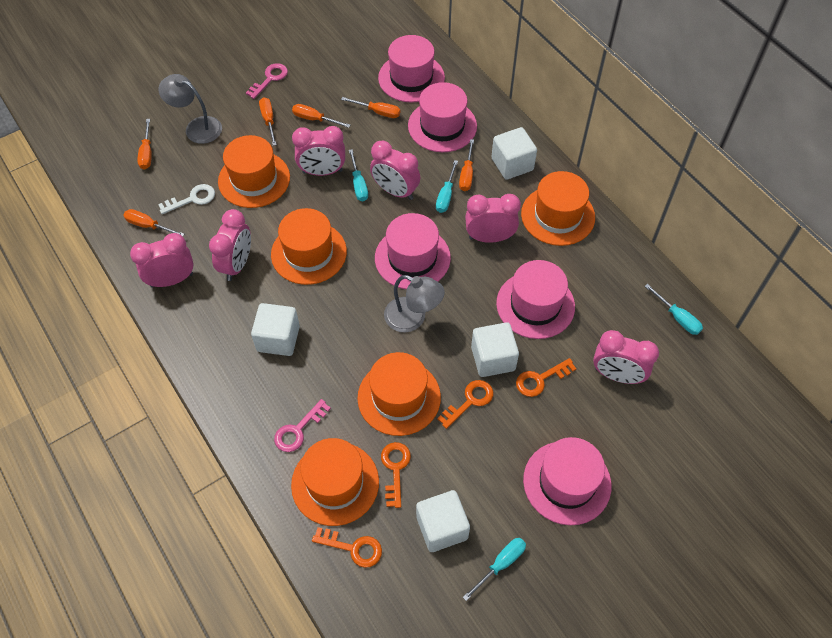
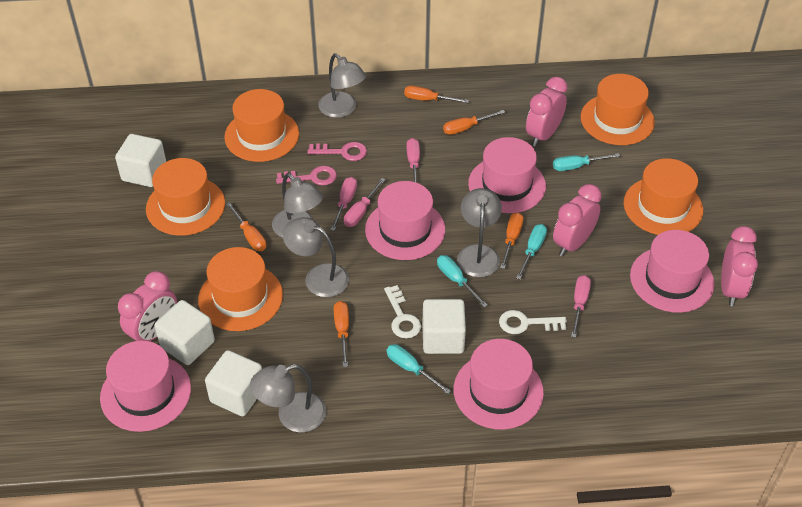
grey lamp: [159,74,222,144] [384,275,445,332] = 2 -> [250,364,326,432] [272,173,323,238] [283,217,349,297] [318,54,366,118] [457,188,502,277] = 5
orange key: [312,527,382,568] [381,442,411,508] [437,380,493,429] [516,358,576,397] = 4 -> none = 0
orange screwdriver: [123,209,184,236] [137,119,152,170] [259,97,277,146] [292,104,350,128] [341,97,400,118] [459,139,474,191] = 6 -> [226,202,266,251] [334,301,349,367] [404,86,469,103] [443,110,505,135] [500,212,523,269] = 5
pink clock: [130,233,193,288] [209,209,251,281] [292,126,345,176] [370,140,420,200] [465,194,521,243] [593,330,659,384] = 6 -> [118,271,177,341] [526,77,568,147] [553,184,602,257] [721,226,758,306] = 4
pink screwdriver: none = 0 -> [331,177,357,231] [344,178,386,227] [407,138,420,183] [571,275,591,338] = 4
white key: [158,184,215,214] = 1 -> [384,285,421,338] [499,310,567,334] = 2

